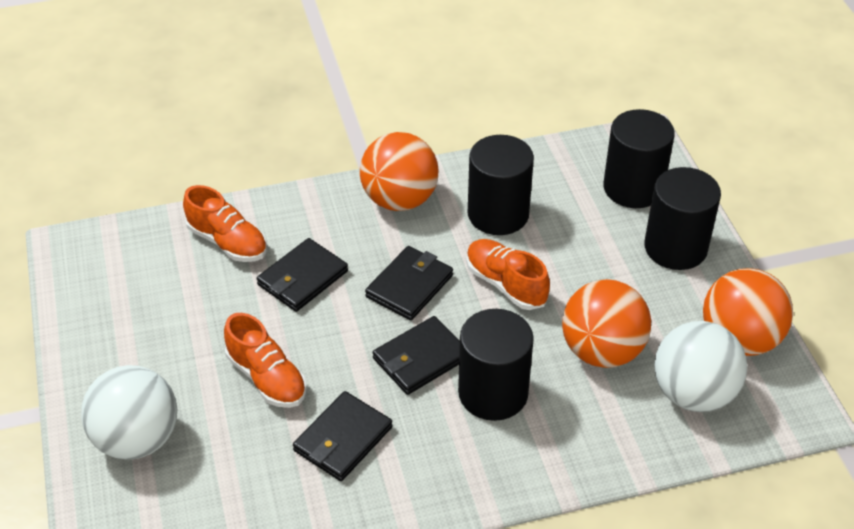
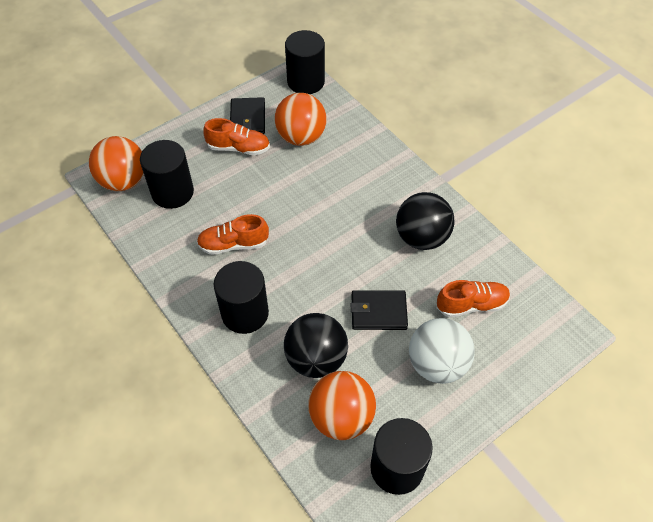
black ball: none = 0 -> [284,313,348,378] [396,192,455,250] = 2
black wallet: [257,238,348,312] [293,391,392,481] [365,246,453,320] [373,316,460,395] = 4 -> [230,97,265,134] [351,290,408,330] = 2
white ball: [81,365,177,460] [654,321,747,412] = 2 -> [409,318,475,384] = 1

